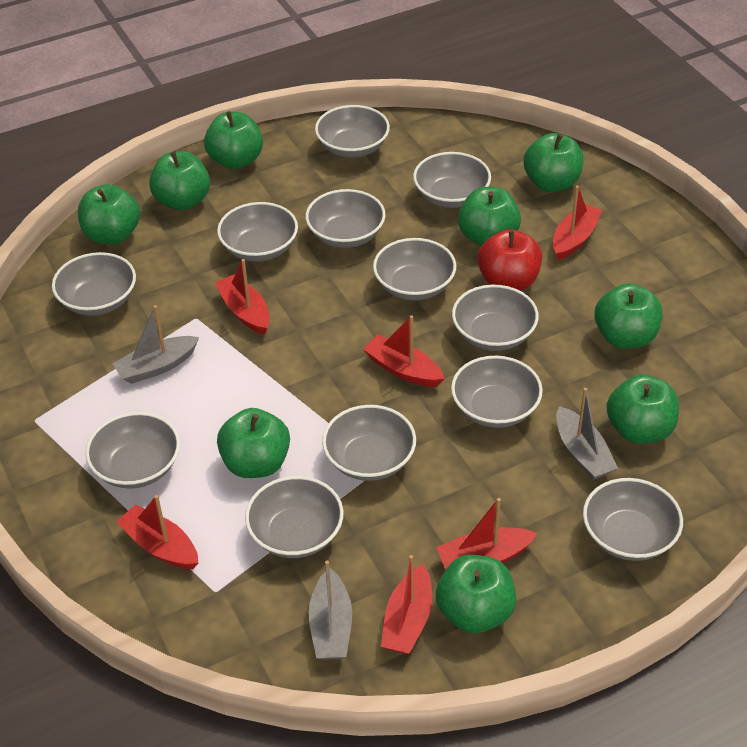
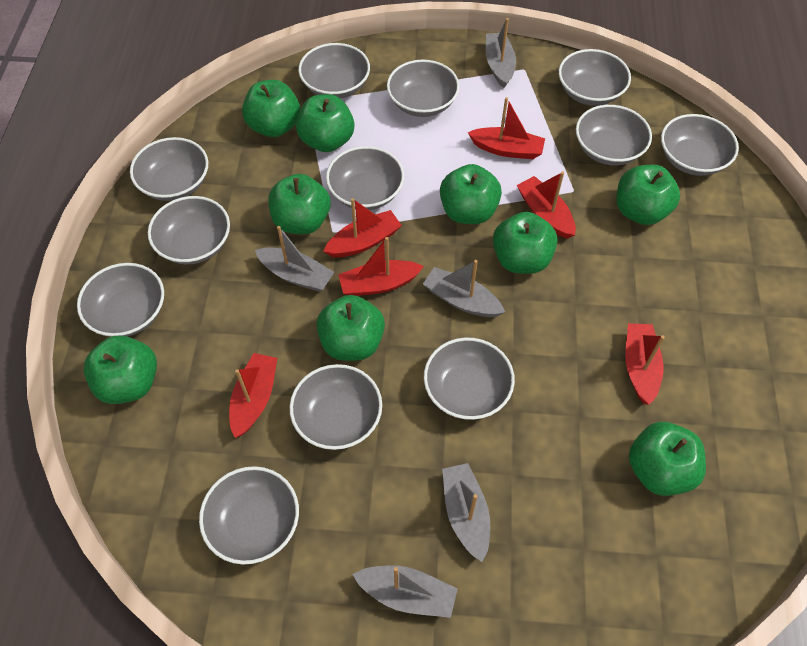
grey boat: [112,305,199,384] [309,560,352,659] [556,388,618,480] = 3 -> [255,226,334,292] [352,565,458,618] [423,260,505,317] [442,463,490,562] [486,18,516,88] = 5
red apple: [477,229,542,291] = 1 -> none = 0

